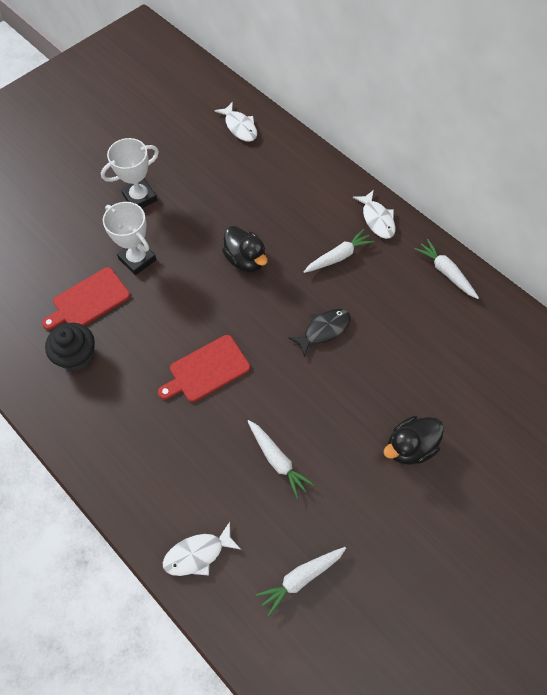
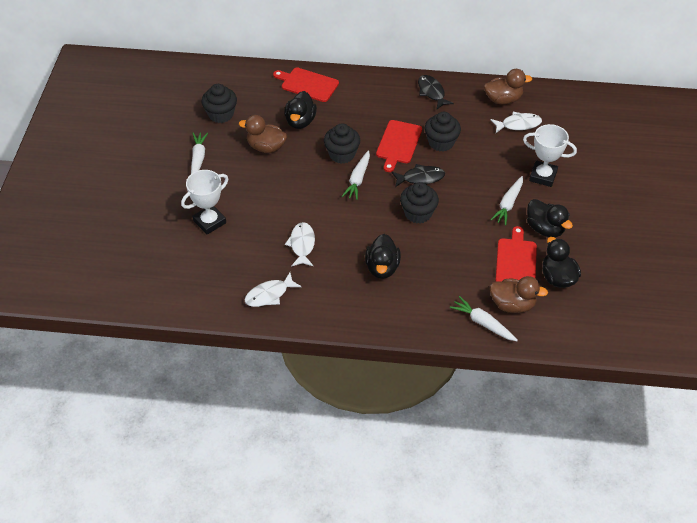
black cupcake: [45,323,95,371] = 1 -> [201,84,237,123] [324,123,360,164] [400,182,439,223] [425,112,461,151] = 4
black duck: [222,226,267,272] [383,416,444,465] = 2 -> [284,91,317,129] [365,234,401,279] [527,199,573,237] [542,237,581,288] = 4
black fish: [289,309,351,357] = 1 -> [391,164,445,187] [418,75,454,109] = 2
brown duck: none = 0 -> [239,115,287,153] [484,69,532,105] [490,276,548,313] = 3
red cutting board: [42,267,130,330] [158,335,250,402] = 2 -> [273,68,339,102] [376,120,422,172] [496,226,537,282] = 3

